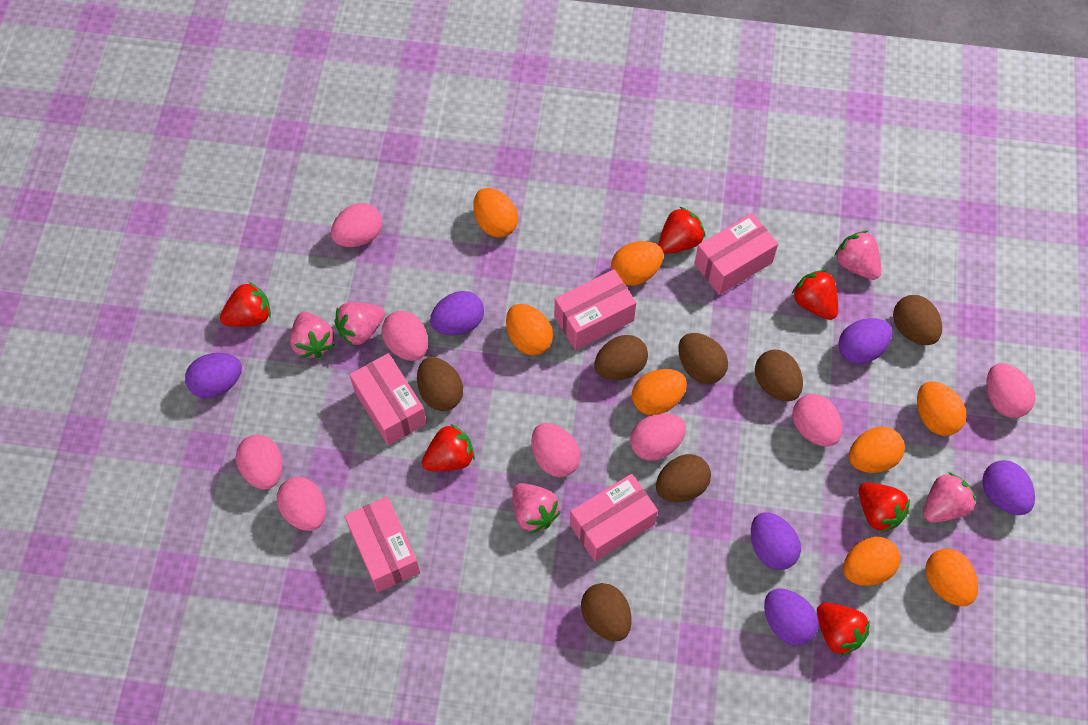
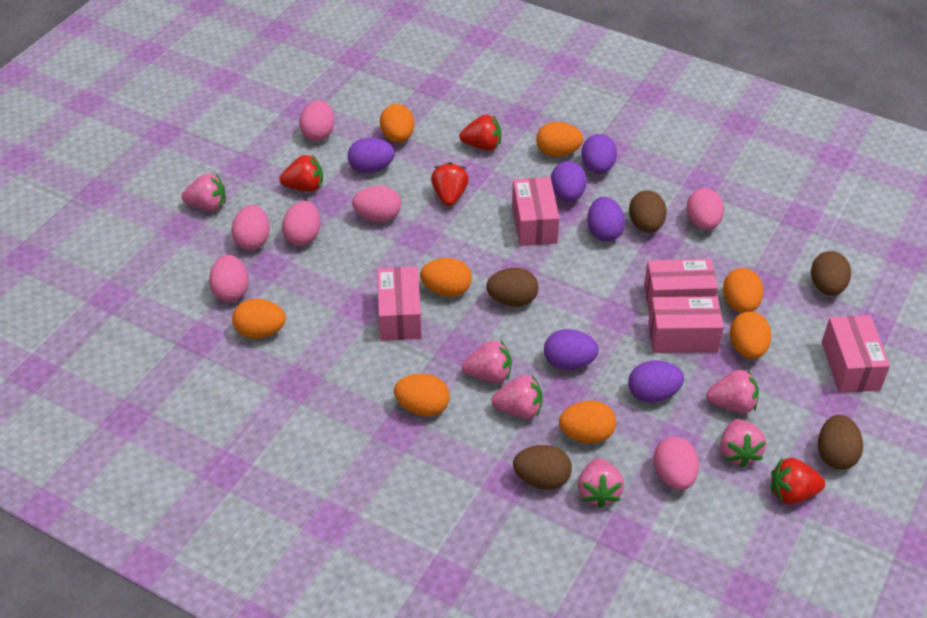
brown egg: [417,357,463,411] [581,583,631,641] [594,335,648,380] [656,454,711,502] [678,333,728,384] [755,350,803,401] [893,295,942,345] = 7 -> [486,268,538,307] [513,445,572,490] [629,190,667,233] [811,251,851,296] [818,415,863,470] = 5
pink egg: [236,435,283,489] [277,477,326,531] [331,203,382,247] [382,311,428,361] [531,423,581,477] [630,413,686,461] [792,394,842,447] [986,363,1035,418] = 8 -> [209,255,249,302] [232,205,270,250] [282,201,321,246] [299,100,334,141] [352,185,401,222] [654,437,699,490] [686,188,724,230] = 7
pink strawberry: [290,312,334,358] [335,302,385,347] [512,483,561,534] [834,231,881,280] [923,472,976,523] = 5 -> [181,173,226,211] [462,341,512,383] [491,375,543,419] [578,458,624,508] [706,369,759,413] [720,419,766,468] = 6
red strawberry: [220,281,271,326] [422,424,475,471] [658,207,705,254] [792,270,838,320] [817,603,870,657] [859,483,910,533] = 6 -> [280,155,323,192] [431,162,469,206] [459,115,501,151] [771,458,825,504] = 4

